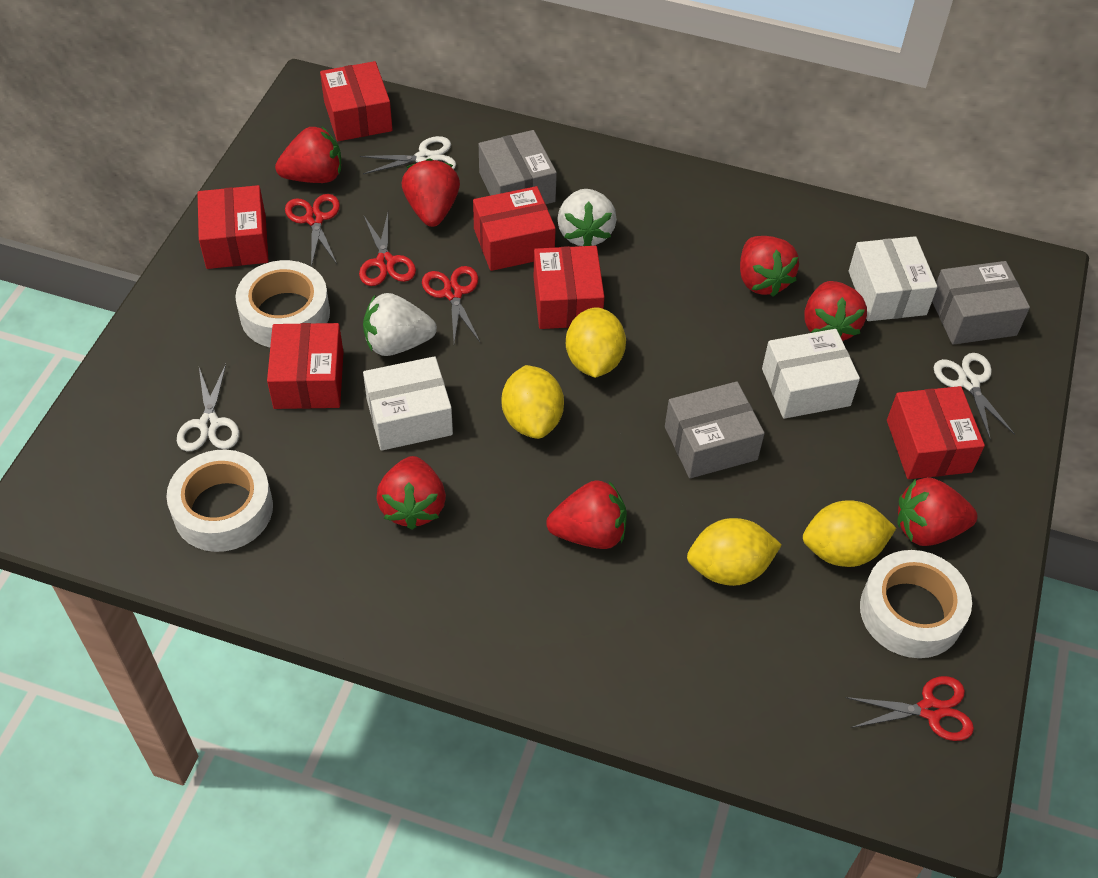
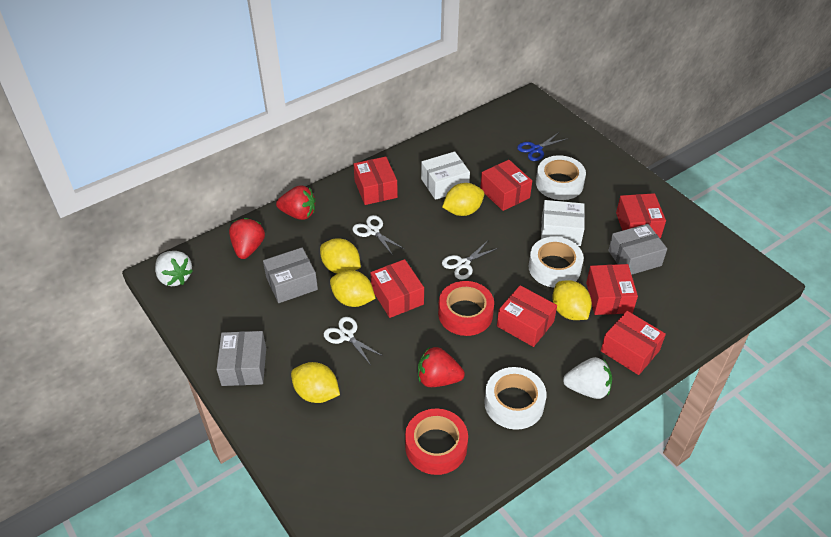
blue scissors: none = 0 -> [517,132,568,161] = 1
red box: [197,185,269,269] [267,323,343,409] [320,61,393,141] [473,186,556,271] [534,246,604,329] [887,386,985,479] = 6 -> [353,157,398,205] [371,259,424,318] [480,160,532,211] [497,285,557,347] [586,264,638,315] [601,311,666,375] [616,193,666,238] = 7
red scissors: [285,194,340,267] [359,213,416,286] [422,266,480,343] [845,676,974,741] = 4 -> none = 0
red strawberry: [275,126,341,183] [376,456,446,530] [402,158,460,227] [546,480,627,549] [740,236,799,297] [804,281,867,341] [898,477,977,546] = 7 -> [229,218,265,259] [276,186,315,220] [418,347,465,387] = 3
red tape: none = 0 -> [405,409,468,475] [438,281,494,336] = 2
white box: [363,356,453,451] [762,329,860,419] [849,236,937,321] = 3 -> [421,152,470,200] [541,200,585,246] = 2
yellow lemon: [502,365,564,439] [566,307,626,378] [687,518,782,586] [803,500,896,567] = 4 -> [291,362,340,403] [320,238,361,274] [330,270,376,307] [442,183,484,216] [552,280,592,320] = 5

